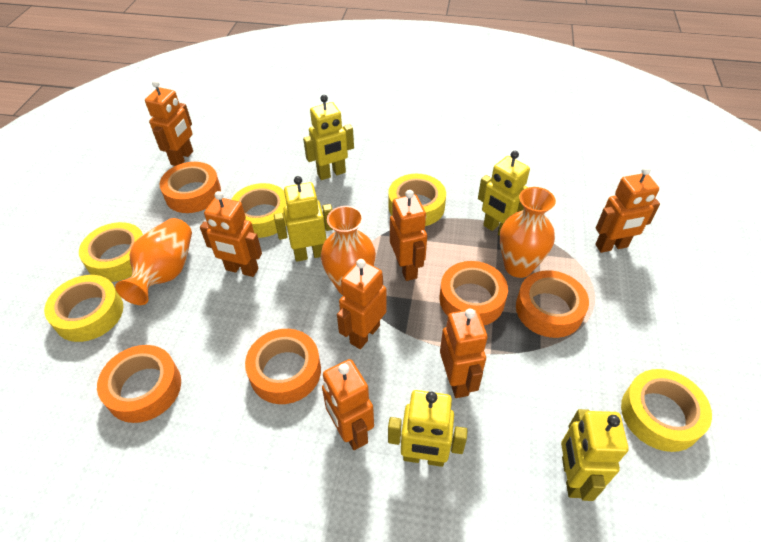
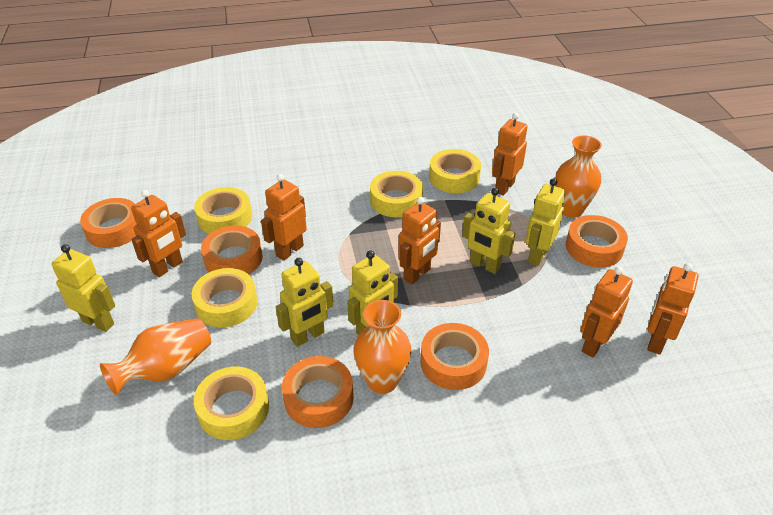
orange robot: [145,80,193,166] [200,191,262,277] [322,359,374,450] [337,259,387,349] [390,190,427,281] [440,308,488,398] [595,166,660,253] = 7 -> [131,190,186,277] [261,174,307,261] [398,197,441,284] [492,113,528,196] [581,266,633,357] [647,263,698,355] = 6

